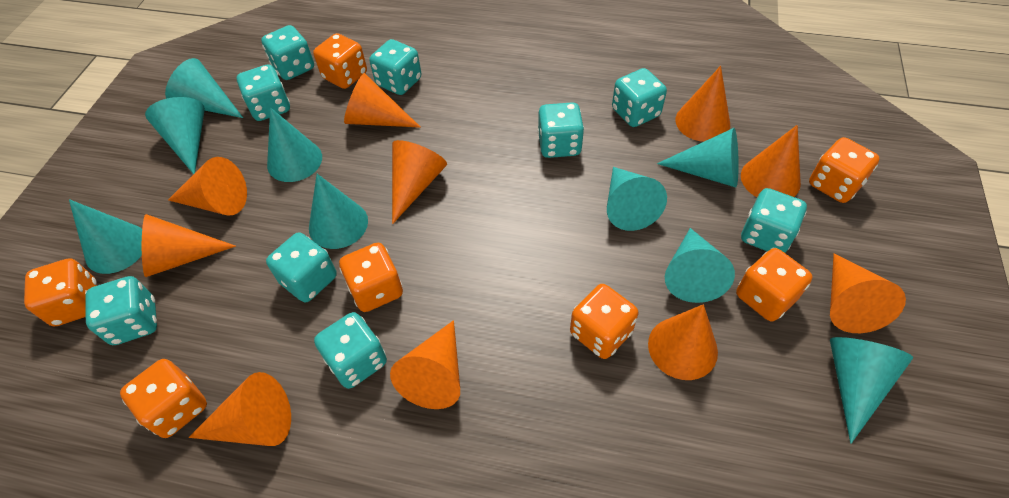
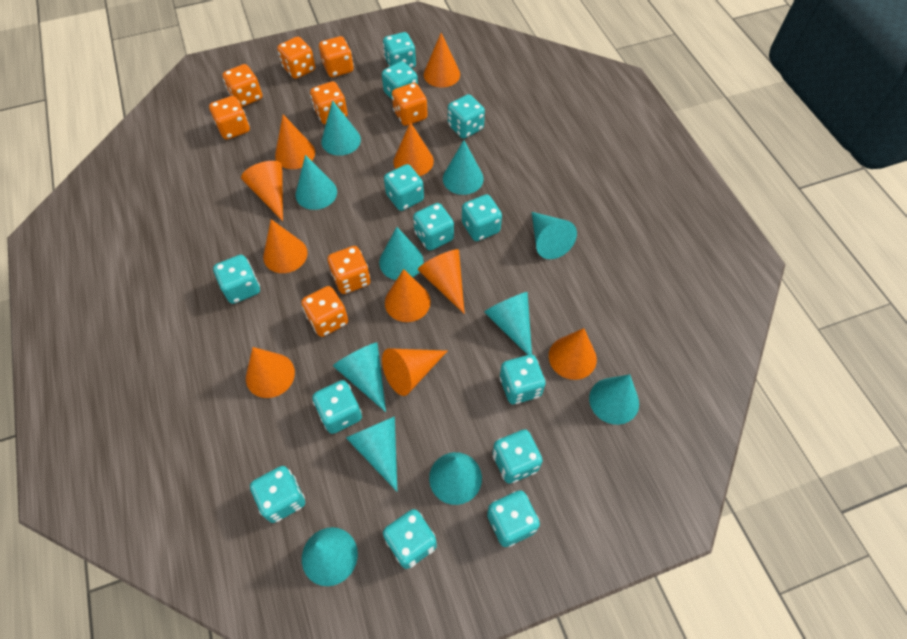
orange dice: [24,258,97,326] [120,359,207,438] [313,33,367,89] [339,243,403,312] [570,284,638,359] [736,248,813,322] [809,137,880,203] = 7 -> [209,96,250,140] [223,64,262,107] [277,37,315,79] [301,286,348,337] [310,81,348,124] [319,36,354,77] [328,246,371,294] [392,83,428,126] = 8
turquoise cone: [69,199,142,274] [145,97,205,174] [165,58,243,118] [267,107,322,182] [309,174,368,249] [607,167,667,231] [657,128,739,188] [665,228,735,303] [830,337,913,444] = 9 -> [296,155,337,210] [302,527,358,586] [321,100,361,156] [333,342,386,412] [346,416,397,491] [379,227,424,280] [429,452,482,505] [443,140,484,195] [484,292,532,355] [532,212,577,259] [589,374,639,425] = 11
turquoise dice: [85,276,157,345] [237,64,290,121] [261,25,314,80] [266,233,337,302] [314,312,387,389] [369,39,421,95] [538,102,584,158] [612,68,667,127] [741,188,807,253] = 9 -> [213,255,260,304] [250,466,305,523] [312,380,362,434] [382,61,418,99] [383,32,416,69] [383,509,437,569] [384,164,424,211] [413,203,454,251] [448,94,485,139] [462,194,502,241] [487,490,540,547] [492,429,543,483] [500,354,546,404] = 13

